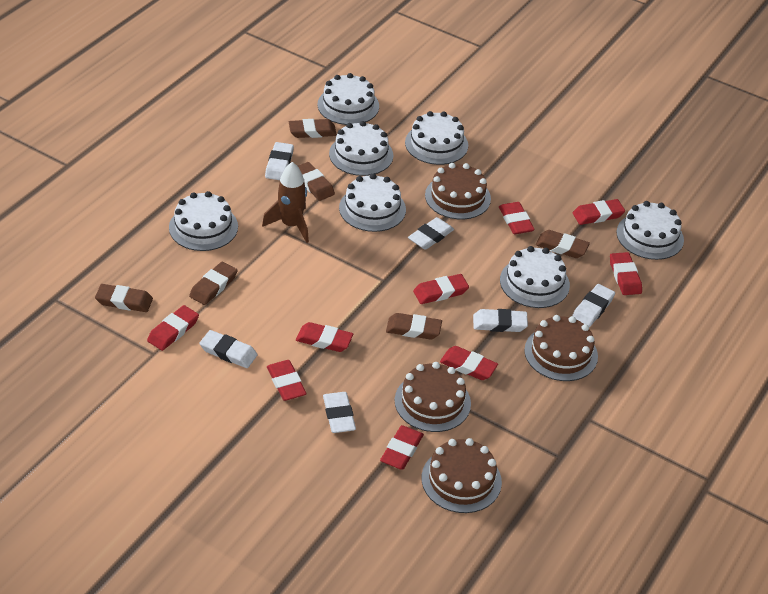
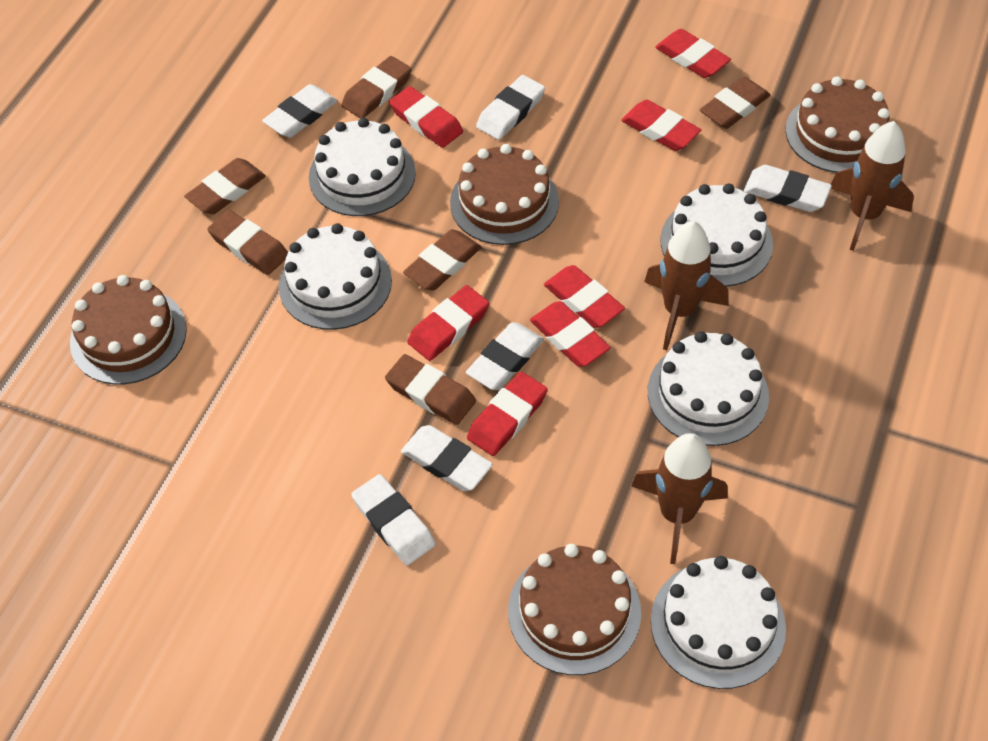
brown rocket: [262,162,309,243] = 1 -> [631,433,728,564] [644,221,729,350] [831,121,914,251] = 3
red eraser: [147,305,199,351] [267,360,307,401] [296,322,353,352] [380,425,424,470] [413,274,469,304] [440,346,498,380] [499,202,535,234] [573,199,625,225] [610,252,642,295] = 9 -> [389,86,463,148] [407,285,489,361] [467,372,548,456] [530,301,611,367] [544,265,625,328] [621,100,701,151] [655,29,731,78] = 7
white cake: [169,191,238,251] [318,73,379,125] [329,121,393,176] [339,173,406,232] [405,111,468,165] [500,246,570,308] [616,201,684,260] = 7 -> [279,223,392,330] [309,118,416,216] [648,331,769,446] [651,556,786,689] [660,184,773,287] = 5

